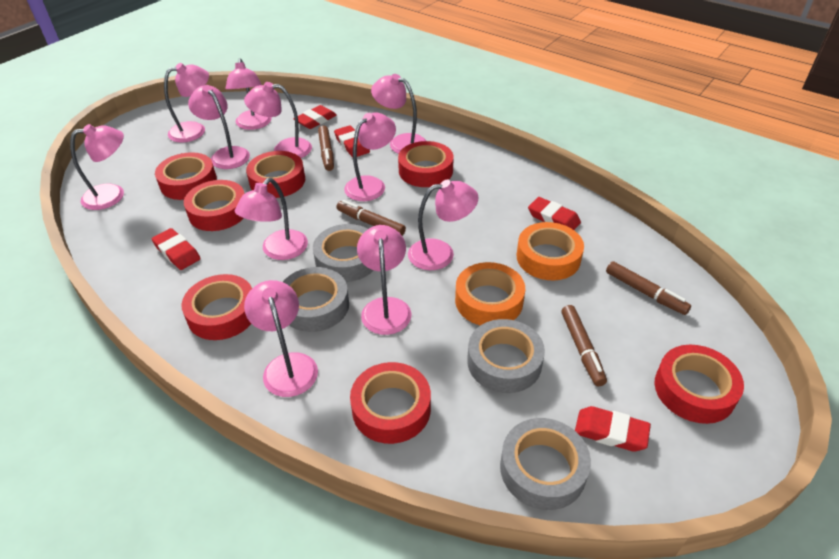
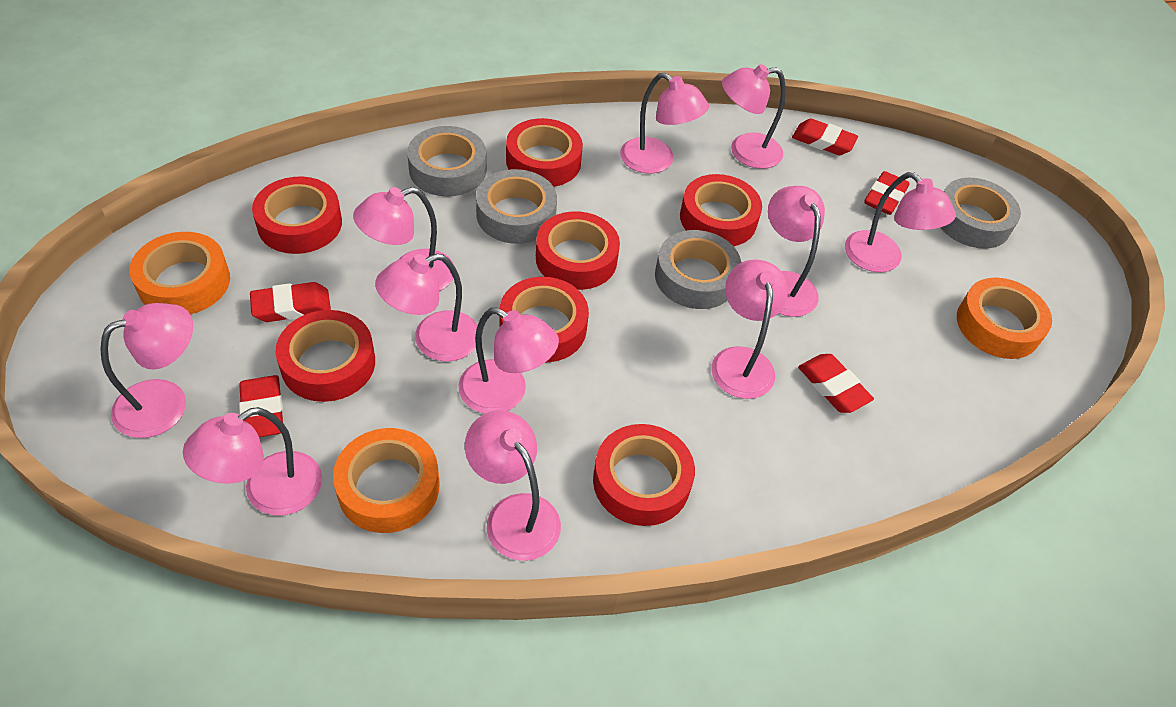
brown marker: [318,125,334,171] [336,200,406,236] [561,305,607,386] [606,261,691,315] = 4 -> none = 0
orange tape: [455,262,525,325] [517,222,584,280] = 2 -> [129,232,230,314] [333,428,440,533] [957,278,1052,359] = 3

